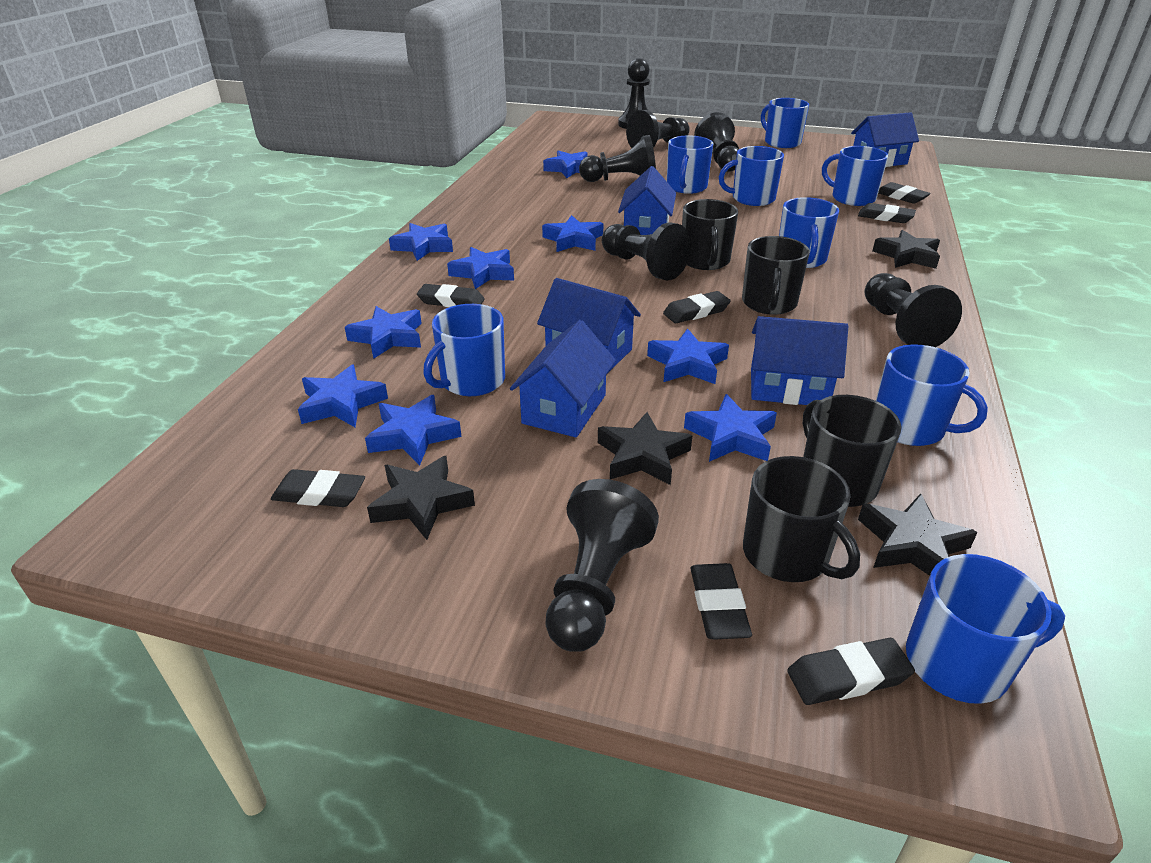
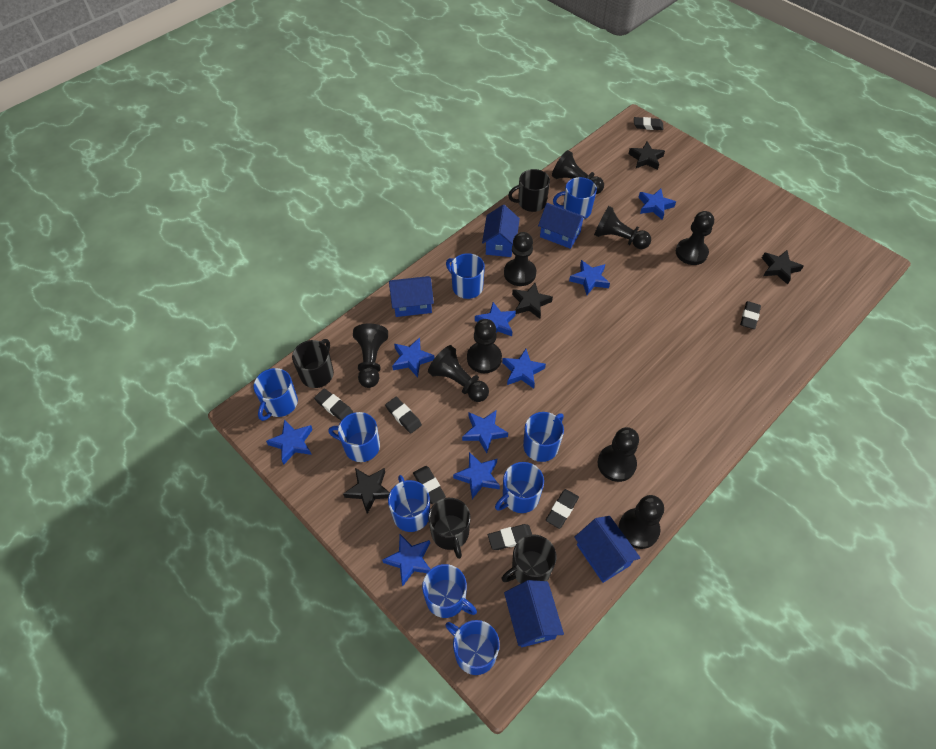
black pawn: [545,479,659,652] [579,135,656,182] [602,222,691,280] [618,58,650,129] [626,110,690,148] [694,112,739,172] [865,273,962,347] = 7 -> [353,324,388,388] [428,345,489,402] [467,319,502,373] [504,232,536,286] [552,150,604,194] [594,206,651,249] [598,427,639,482] [619,495,664,549] [676,211,714,265] = 9
blue mug: [423,304,505,396] [667,135,713,194] [719,146,784,206] [761,98,809,148] [779,197,839,268] [822,146,888,206] [876,344,988,446] [906,554,1065,704] = 8 -> [254,368,298,421] [328,412,380,462] [388,475,430,532] [422,564,477,618] [445,620,500,675] [446,253,485,299] [495,462,544,513] [523,412,564,462] [553,177,597,219] = 9

